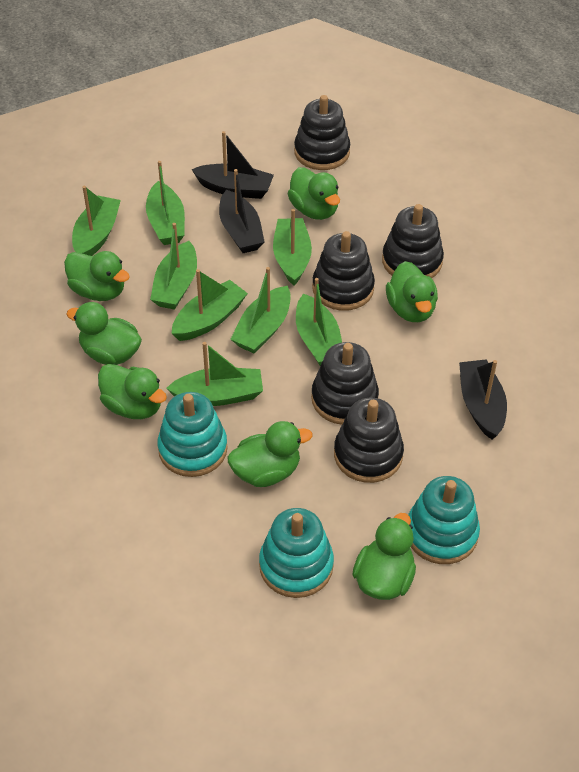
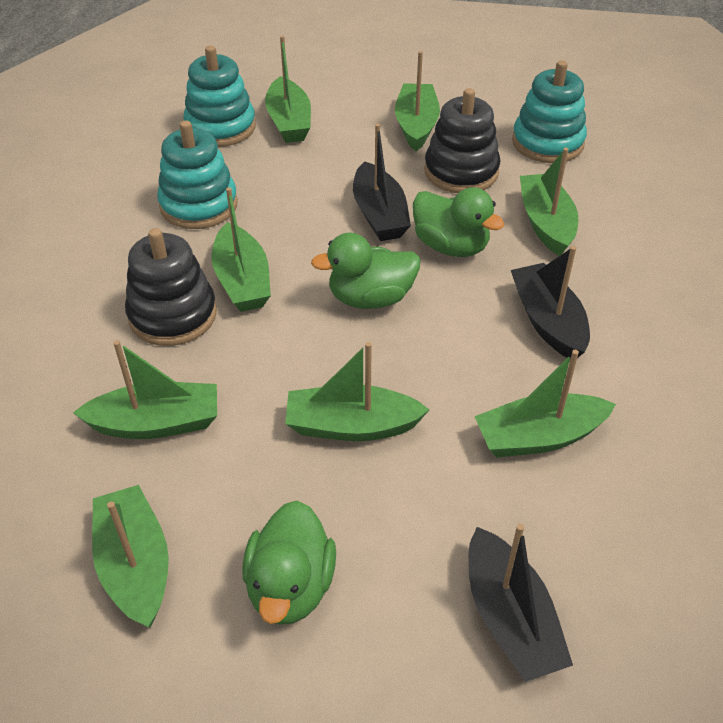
black stacking toy: [294,95,350,170] [311,342,379,425] [312,231,375,311] [334,398,404,483] [382,204,444,278] = 5 -> [125,228,217,346] [424,88,500,193] = 2
green duck: [64,251,130,301] [66,302,142,365] [98,364,167,419] [228,421,312,487] [287,167,340,220] [352,513,416,600] [386,261,438,322] = 7 -> [242,500,336,625] [311,233,420,309] [413,187,504,257] = 3

